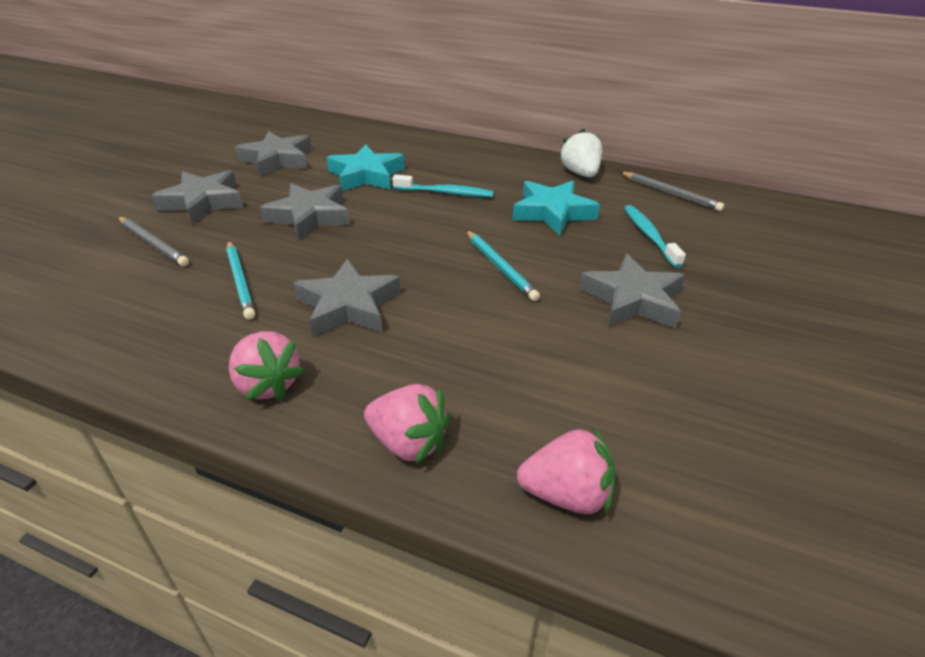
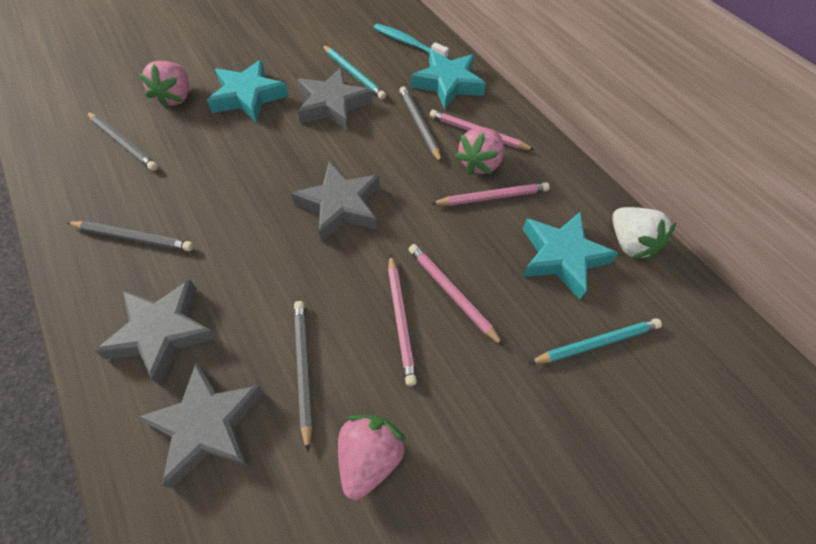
grey pencil: [118,217,189,266] [620,172,724,211] = 2 -> [66,221,194,251] [87,112,158,171] [294,301,312,452] [399,87,442,163] = 4
grey star: [151,170,243,225] [235,131,312,176] [260,183,350,240] [293,259,401,337] [579,254,685,328] = 5 -> [94,280,218,386] [136,362,264,489] [291,162,380,242] [297,68,372,131] = 4
pink pencil: none = 0 -> [388,254,417,386] [409,244,504,346] [430,110,534,150] [431,182,550,206] = 4
turquoise star: [326,144,405,191] [512,181,600,235] = 2 -> [207,60,289,122] [411,50,486,109] [522,211,619,299] = 3
turquoise toothbrush: [392,175,494,197] [624,205,686,268] = 2 -> [374,24,449,58] = 1

